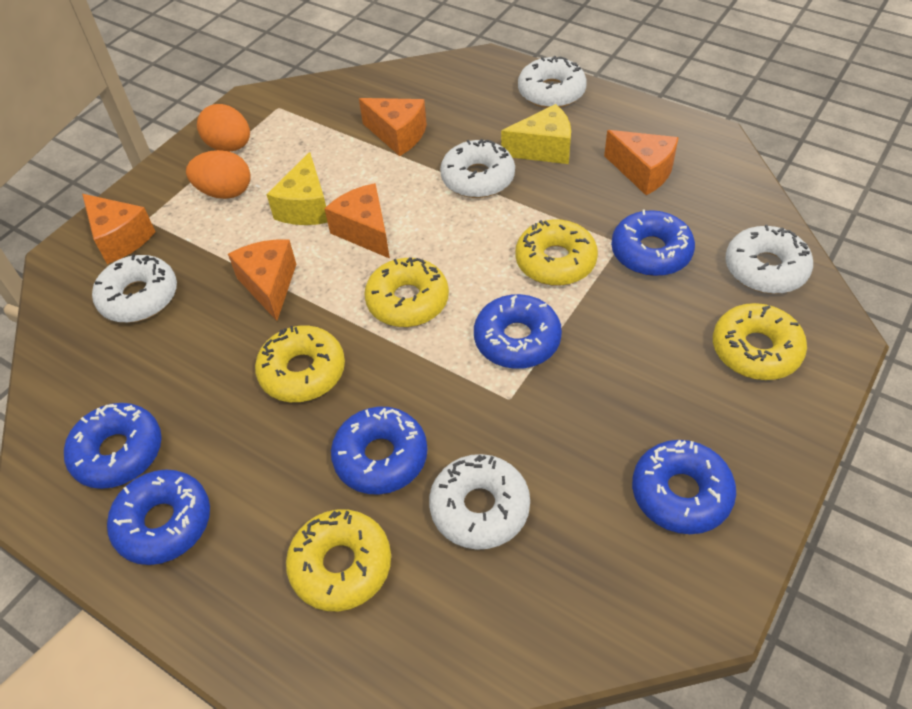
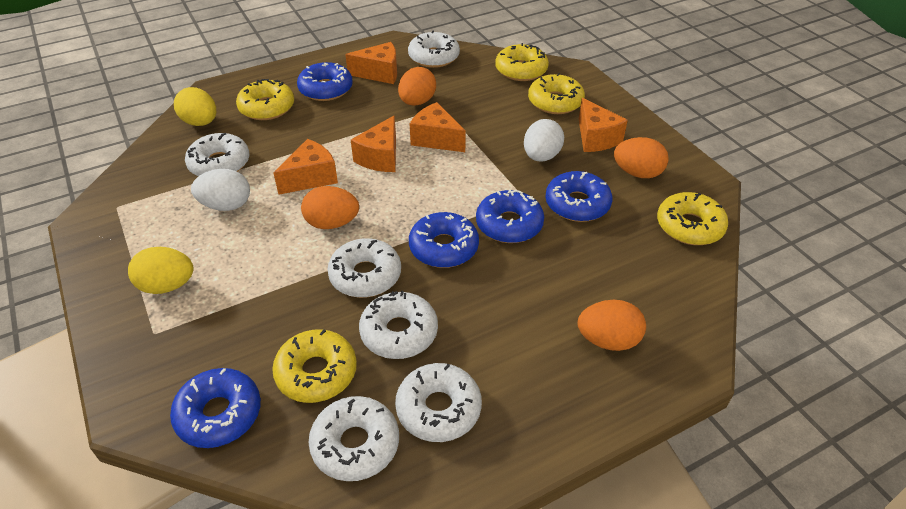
blue donut: [64,403,162,489] [107,470,210,565] [331,406,428,495] [474,294,562,369] [611,210,695,276] [632,440,736,534] = 6 -> [170,368,261,448] [297,62,353,101] [409,212,479,268] [476,189,544,243] [546,171,613,222] = 5
orange egg: [186,150,251,199] [197,104,250,151] = 2 -> [301,186,359,229] [398,67,436,106] [578,300,646,351] [614,137,669,178] = 4
white donut: [92,254,177,323] [429,454,530,550] [440,139,515,198] [518,56,587,108] [725,225,813,294] = 5 -> [185,133,249,176] [308,396,399,481] [328,238,401,298] [359,291,438,359] [395,363,482,442] [408,30,460,68] = 6
white egg: none = 0 -> [191,169,250,211] [524,119,564,162] = 2
yellow cheese: [266,152,328,225] [501,104,571,164] = 2 -> none = 0
yellow egg: none = 0 -> [128,247,194,294] [174,87,216,126] = 2

